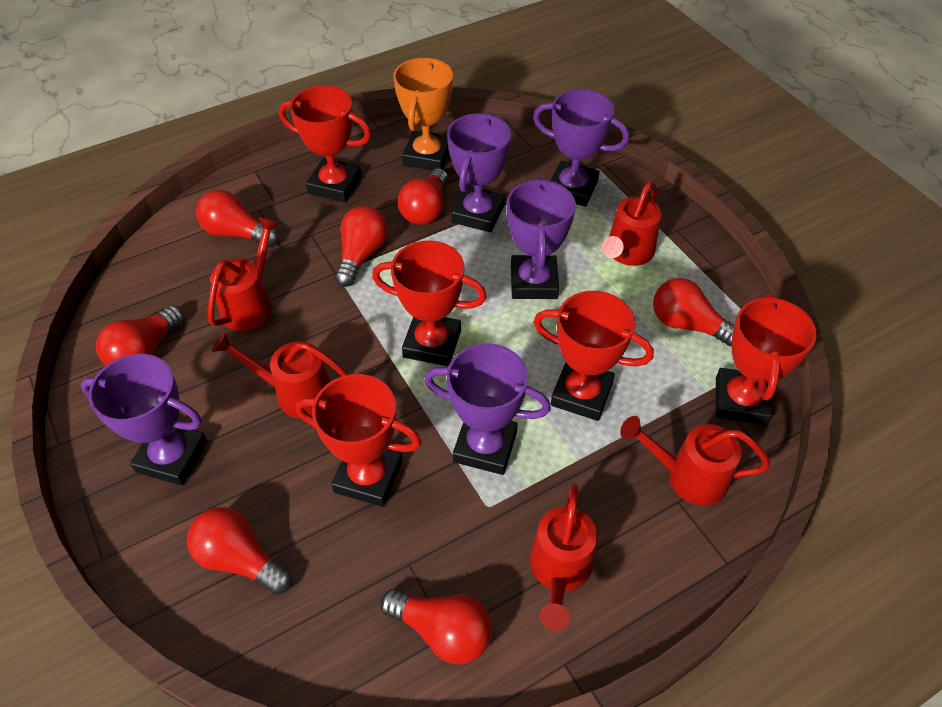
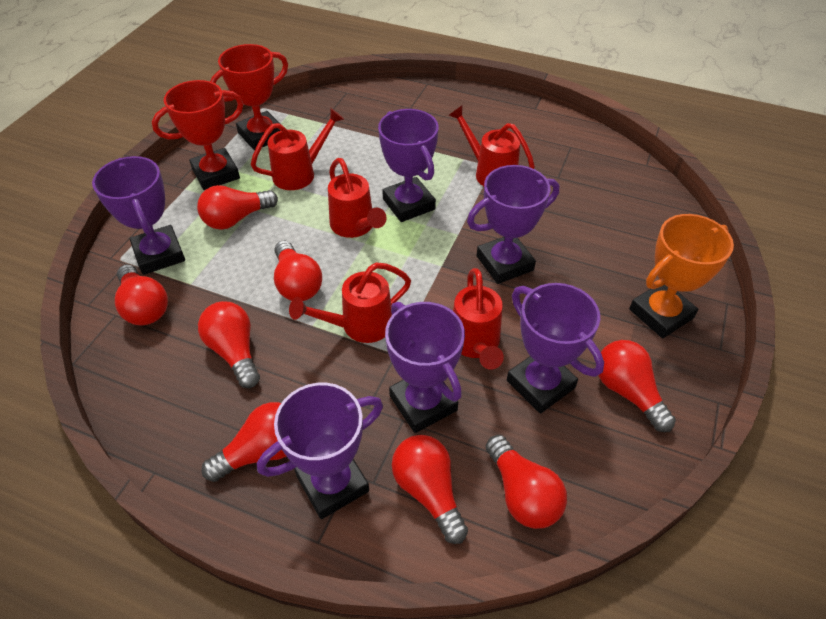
purple trophy: [80,354,208,486] [424,343,551,475] [447,113,511,232] [507,178,576,299] [533,89,629,207] = 5 -> [92,156,185,275] [257,383,383,519] [378,109,439,222] [385,302,465,433] [467,165,559,284] [507,283,604,414] = 6
red light bulb: [96,305,184,366] [187,507,292,595] [196,190,278,247] [335,206,388,287] [380,589,492,664] [398,168,448,225] [653,278,734,346] = 7 -> [115,264,168,325] [197,185,278,230] [198,301,260,388] [201,402,287,482] [274,240,322,301] [392,435,468,544] [486,435,567,529] [598,340,676,432] = 8
red trophy: [279,86,371,202] [296,374,422,507] [372,240,487,366] [533,291,654,421] [716,293,817,425] = 5 -> [152,80,243,190] [210,44,288,150] = 2

